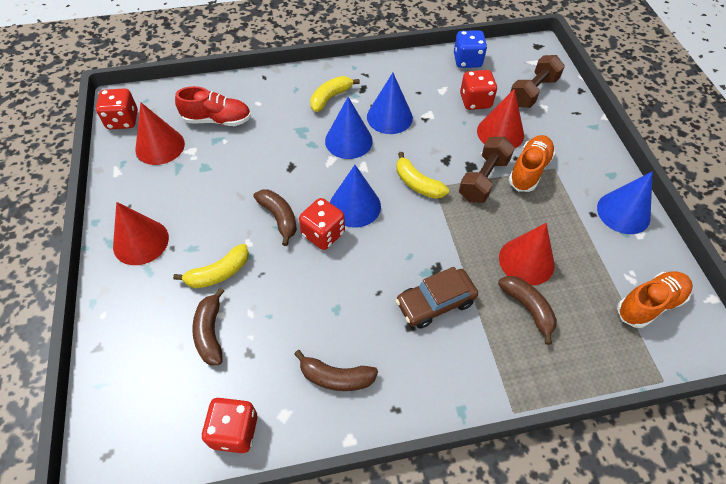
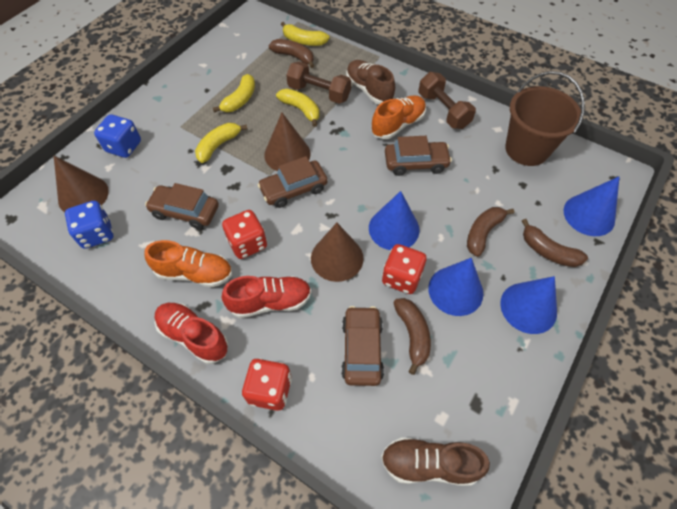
blue dice: [454,30,487,68] = 1 -> [65,201,113,249] [94,114,141,158] = 2
brown bucket: none = 0 -> [505,71,585,166] = 1
brown car: [396,267,478,328] = 1 -> [145,183,219,230] [257,156,328,208] [341,306,384,386] [385,136,452,176] = 4
brown cone: none = 0 -> [54,156,109,212] [264,113,311,171] [311,223,363,282] = 3
brown shoe: none = 0 -> [346,60,395,104] [381,437,490,486] = 2
red cone: [113,202,169,265] [135,103,185,165] [477,89,524,148] [499,223,554,286] = 4 -> none = 0
red dice: [96,88,138,130] [201,397,258,453] [299,198,345,250] [460,70,497,110] = 4 -> [222,210,267,259] [242,358,292,411] [382,244,427,294] = 3
red shoe: [175,86,251,126] = 1 -> [155,303,229,364] [222,276,311,318] = 2
yellow banana: [173,244,249,288] [310,76,360,112] [396,152,449,199] = 3 -> [195,123,248,163] [213,74,255,113] [276,89,319,127] [281,22,330,46] = 4

